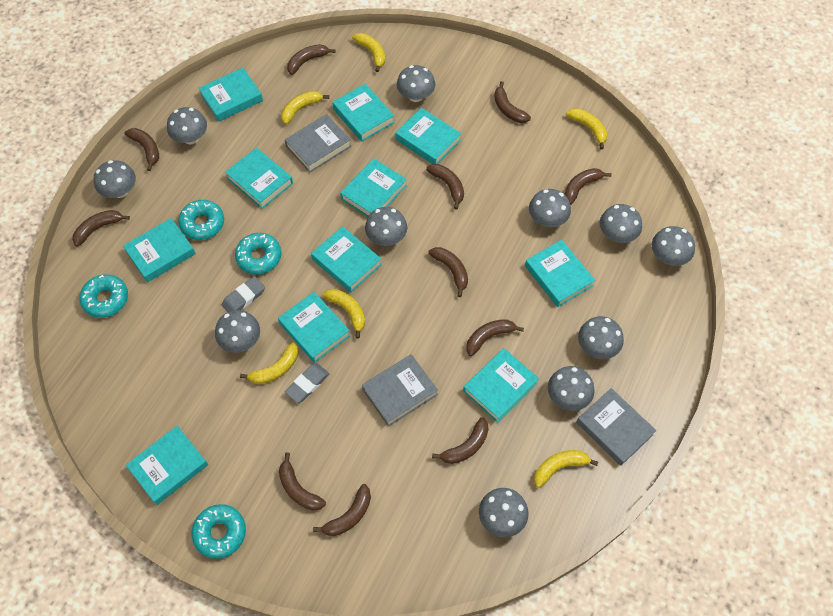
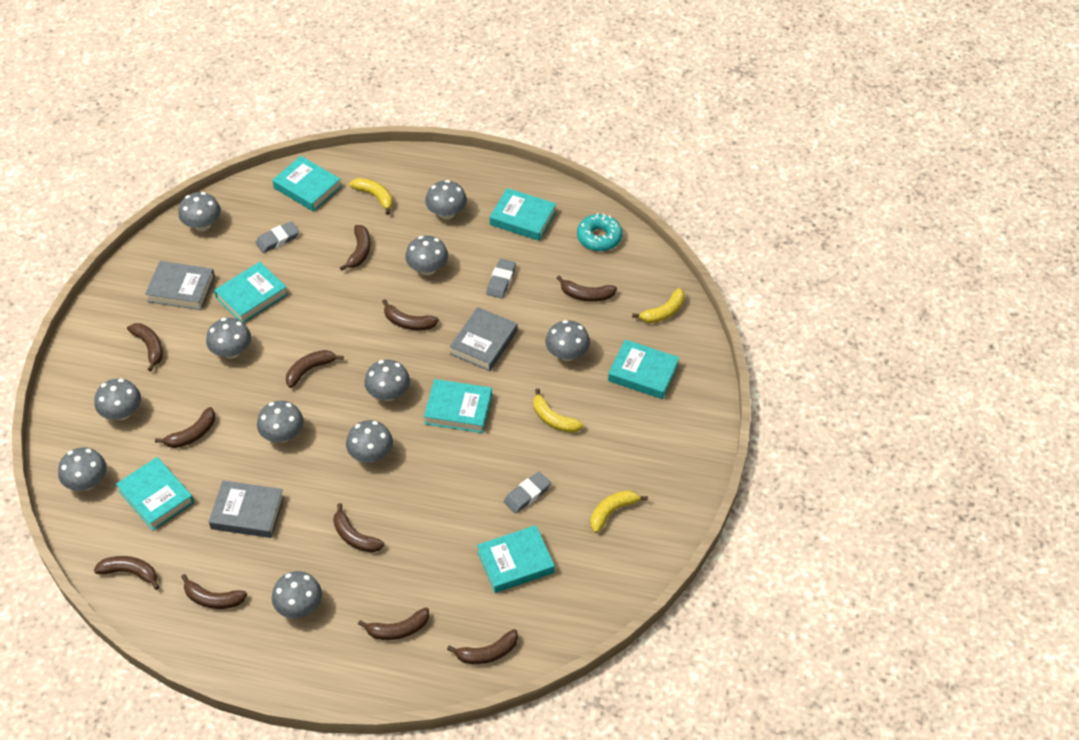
grey eraser: [222,276,265,312] [285,363,329,403] = 2 -> [255,221,299,253] [487,259,516,298] [504,472,551,514] = 3
turquoise book: [123,218,196,282] [126,426,208,505] [199,68,263,122] [225,148,293,209] [278,292,350,363] [311,226,382,293] [332,84,395,142] [340,158,407,217] [396,108,461,164] [463,348,539,423] [525,240,595,307] = 11 -> [116,457,194,531] [214,262,288,323] [272,156,342,212] [424,379,492,433] [477,525,555,593] [490,188,556,241] [608,339,679,399] = 7
turquoise donut: [79,274,128,318] [178,200,224,240] [191,504,246,559] [235,233,281,274] = 4 -> [577,213,623,251] = 1
yellow banana: [240,342,298,384] [281,91,329,124] [322,289,365,339] [352,33,385,72] [534,450,598,488] [566,108,607,149] = 6 -> [349,178,393,215] [533,388,584,433] [590,490,648,533] [632,288,685,323] = 4

